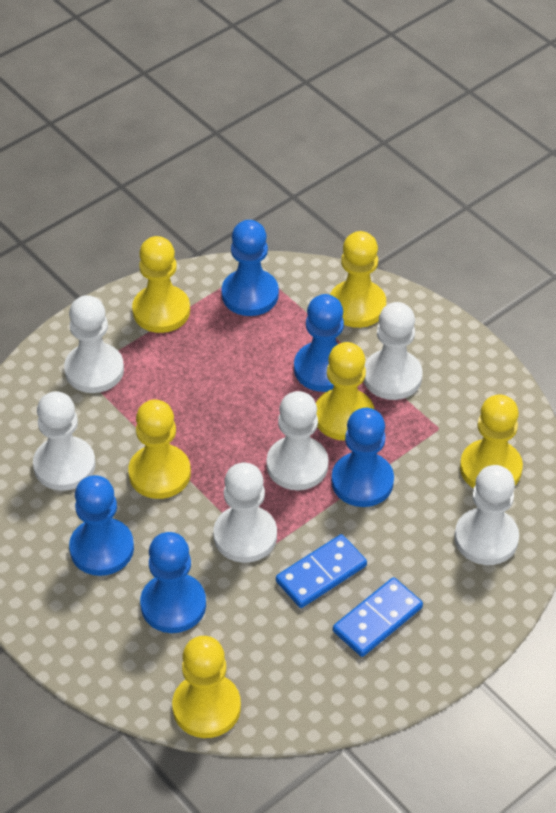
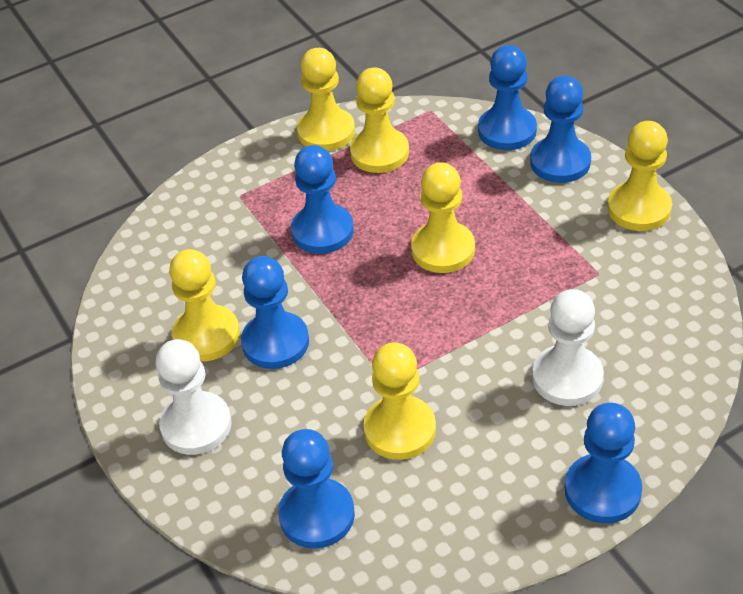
blue domino: [276,534,367,608] [333,577,423,657] = 2 -> none = 0
blue pawn: [69,475,134,576] [140,532,206,633] [222,220,279,316] [294,294,344,392] [332,408,394,507] = 5 -> [241,256,309,369] [278,429,355,549] [291,145,354,254] [478,45,537,150] [530,75,591,183] [565,403,642,523] = 6
white pawn: [33,391,95,491] [64,295,124,393] [213,463,277,563] [267,391,328,490] [364,302,423,400] [454,465,519,565] = 6 -> [156,339,232,455] [532,289,604,406] = 2

